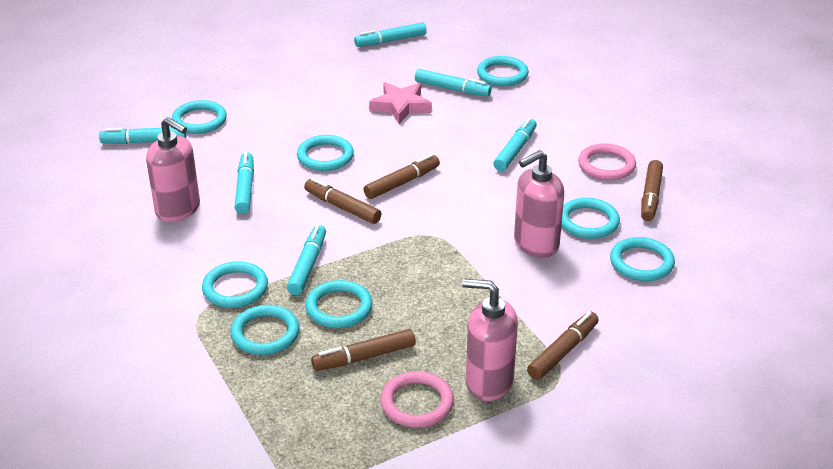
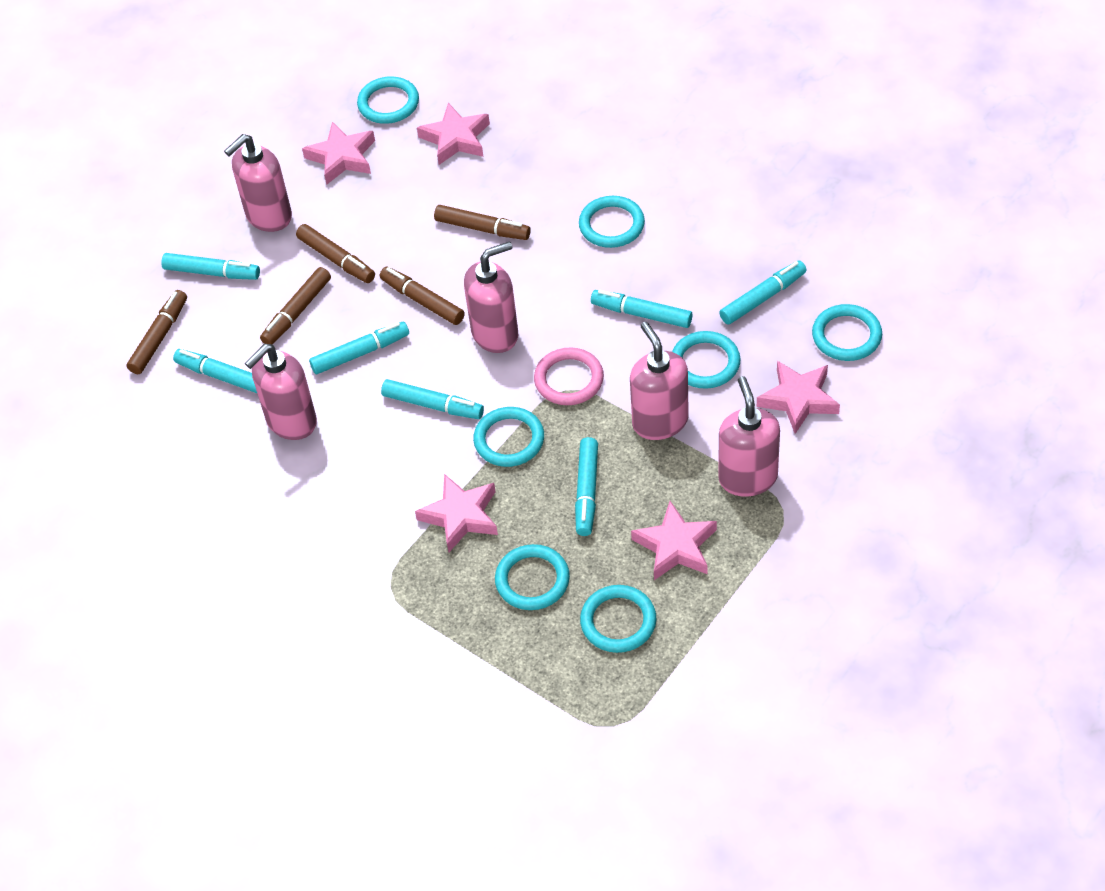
pink ring: [380,371,454,428] [578,143,636,180] = 2 -> [534,347,604,405] = 1
pink soap dispenser: [146,117,200,222] [462,279,518,401] [514,150,564,258] = 3 -> [224,134,292,232] [245,344,317,440] [464,241,518,353] [630,322,689,440] [718,376,780,497] = 5
pink star: [369,82,432,124] = 1 -> [302,122,375,184] [415,474,498,552] [417,103,490,165] [631,501,717,580] [757,361,840,434] = 5
turquoise marker: [99,127,186,144] [234,152,254,214] [287,225,326,295] [354,22,427,47] [415,69,491,97] [493,118,537,171] = 6 -> [161,253,260,280] [173,349,257,393] [309,322,409,374] [381,379,484,419] [575,437,598,536] [591,290,692,328] [719,261,806,325] = 7
turquoise ring: [172,100,227,134] [202,261,268,308] [230,305,300,355] [297,135,354,171] [305,280,373,328] [477,56,529,86] [561,198,620,239] [610,237,675,281] = 8 -> [357,76,419,124] [473,407,544,467] [495,544,570,610] [579,196,645,248] [580,585,656,653] [672,331,741,389] [812,304,882,361] = 7

